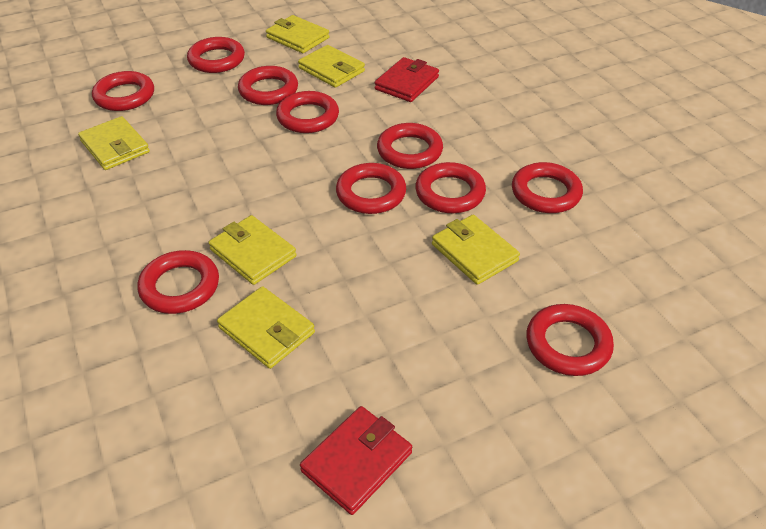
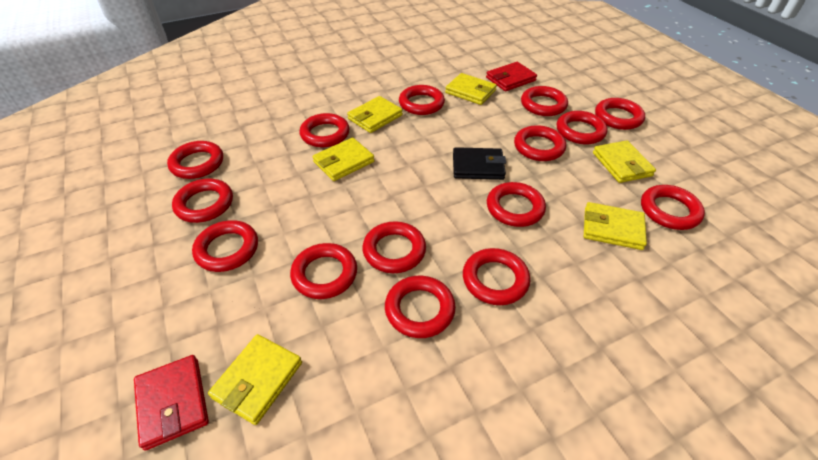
black wallet: none = 0 -> [453,147,506,180] = 1
red ring: [92,71,154,111] [137,250,219,314] [187,37,245,73] [238,66,298,105] [276,91,339,133] [336,163,406,214] [377,123,443,169] [415,162,486,213] [512,162,583,213] [526,304,614,376] = 10 -> [167,141,223,179] [172,179,233,223] [192,220,258,272] [290,243,357,299] [300,113,350,147] [363,221,426,273] [385,276,456,338] [399,85,445,115] [463,248,530,305] [487,182,546,227] [514,125,566,161] [521,86,568,116] [557,111,608,144] [595,98,645,130] [641,185,705,230] = 15

